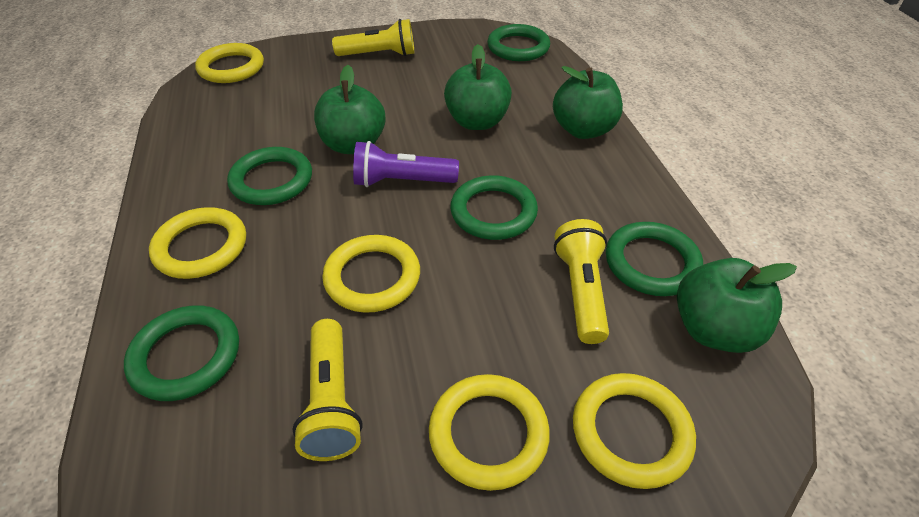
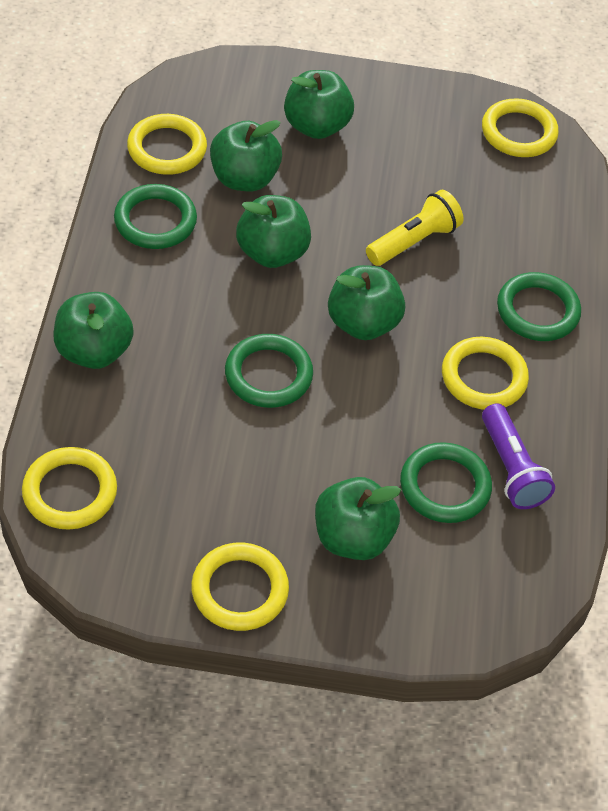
green apple: [314,65,386,154] [444,44,512,130] [553,66,623,139] [677,258,797,353] = 4 -> [53,292,134,369] [210,120,282,191] [236,195,311,268] [284,70,354,139] [315,477,401,560] [328,265,405,340] = 6
green ring: [124,305,239,401] [227,147,312,205] [450,175,538,240] [487,24,550,61] [606,222,703,296] = 5 -> [114,184,197,249] [225,334,313,408] [400,442,492,523] [497,272,581,341] = 4
yellow flashlight: [292,319,363,461] [332,19,414,56] [554,219,609,344] = 3 -> [366,190,464,266] = 1

